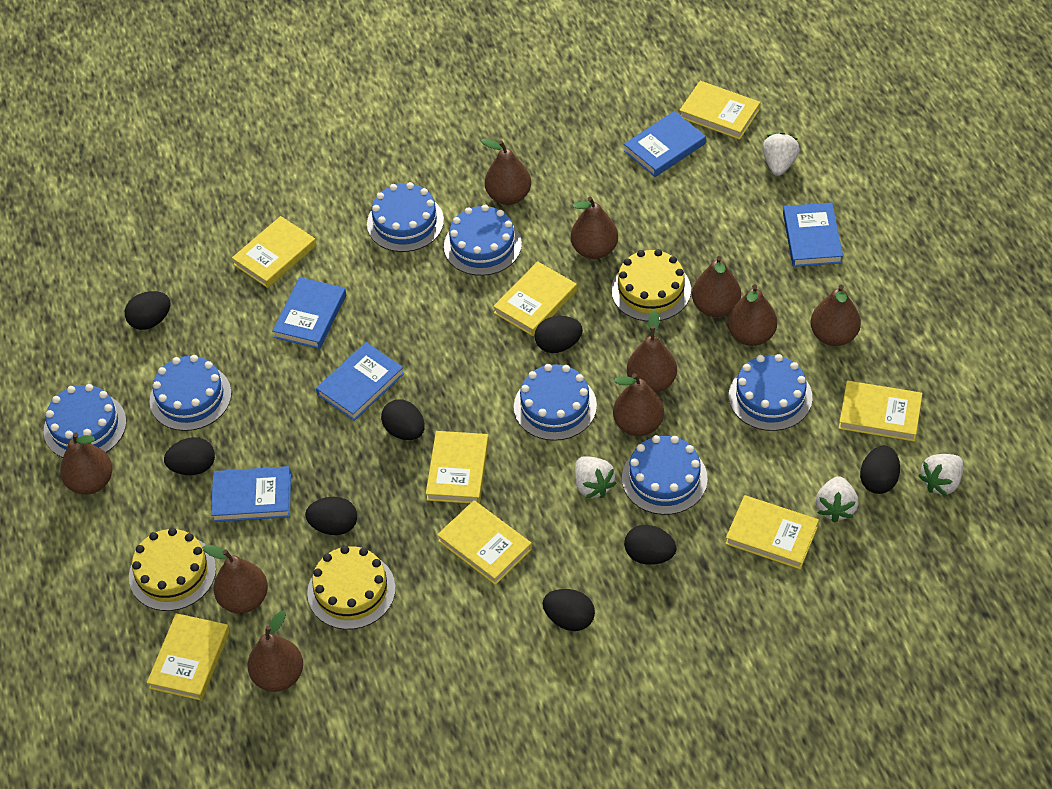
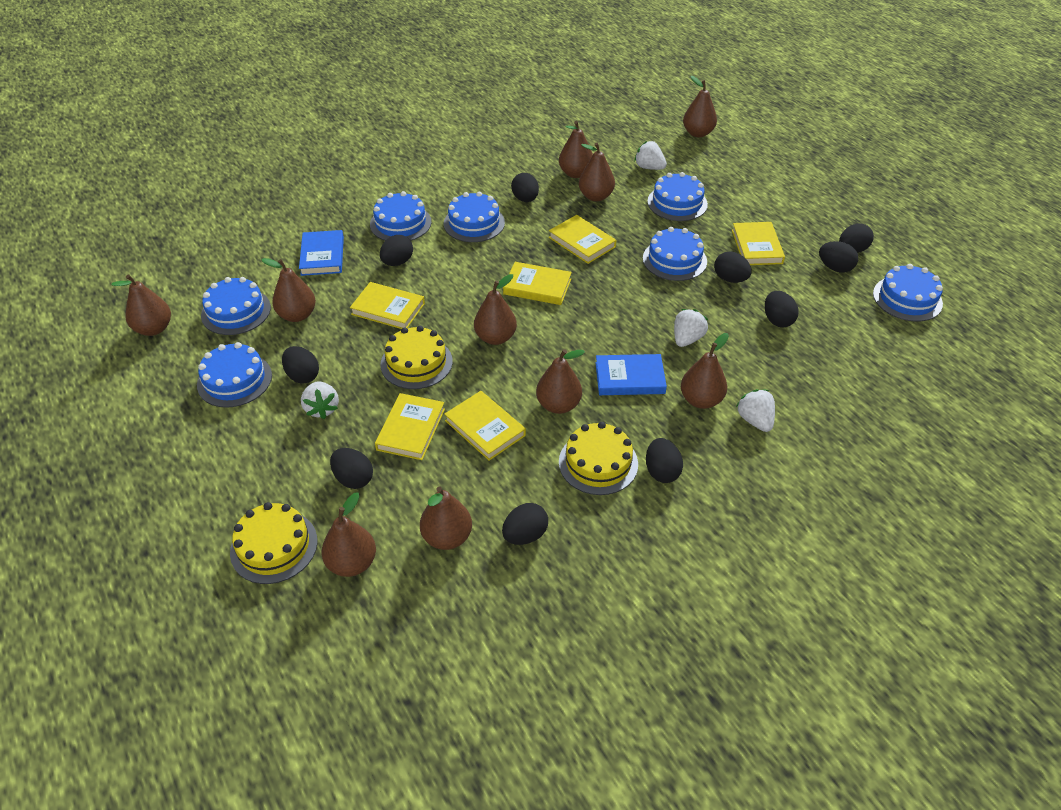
black egg: [125,291,171,330] [164,437,215,475] [305,497,357,535] [381,399,425,440] [535,316,583,353] [543,589,595,631] [624,525,677,565] [860,446,900,494] = 8 -> [282,346,319,384] [330,448,373,489] [380,235,413,266] [502,503,548,545] [511,173,539,202] [646,438,683,483] [714,251,752,283] [765,291,798,327] [819,241,858,273] [839,223,874,253] = 10
blue book: [211,466,291,522] [272,277,346,349] [316,342,404,421] [624,111,706,177] [783,202,843,267] = 5 -> [299,230,344,276] [595,354,667,395] = 2
yellow book: [147,613,230,701] [232,216,316,288] [426,431,489,504] [437,500,532,585] [493,261,577,336] [679,81,760,140] [725,495,819,569] [838,381,922,442] = 8 -> [350,282,425,329] [375,393,445,460] [444,391,526,461] [503,262,572,305] [549,215,616,264] [732,222,785,265] = 6

